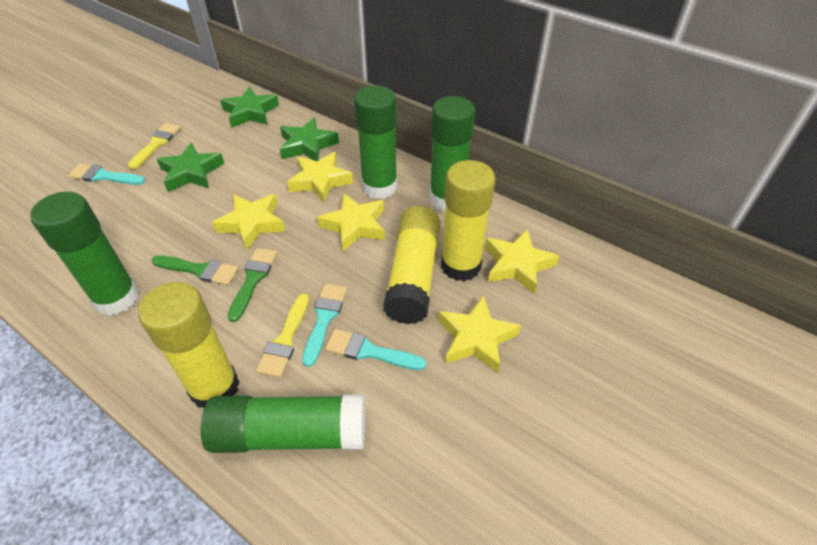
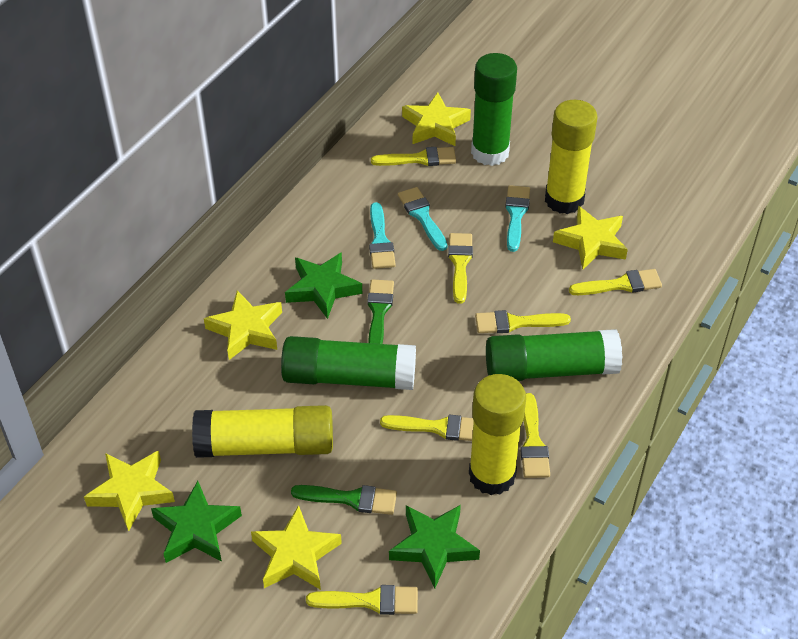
green glue stick: [30,192,139,315] [201,394,365,453] [354,86,397,199] [430,96,475,211] = 4 -> [281,336,416,390] [471,53,517,166] [486,329,622,381] = 3
yellow brush: [128,123,181,169] [256,294,309,378] = 2 -> [306,585,418,615] [371,147,456,166] [380,415,474,441] [448,233,473,304] [475,310,571,333] [520,393,550,478] [569,269,662,295] = 7

